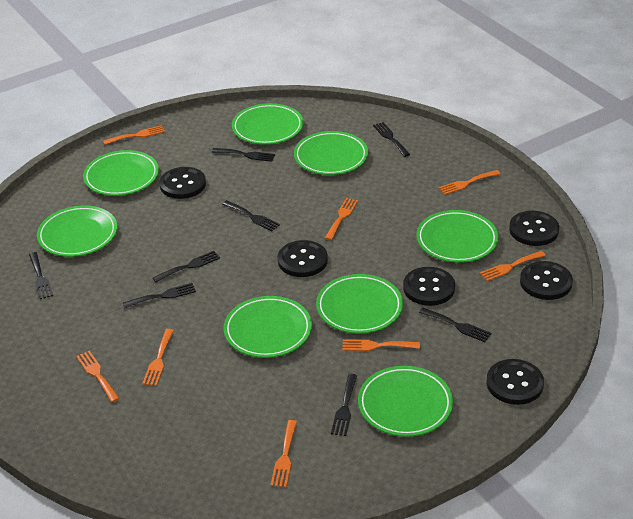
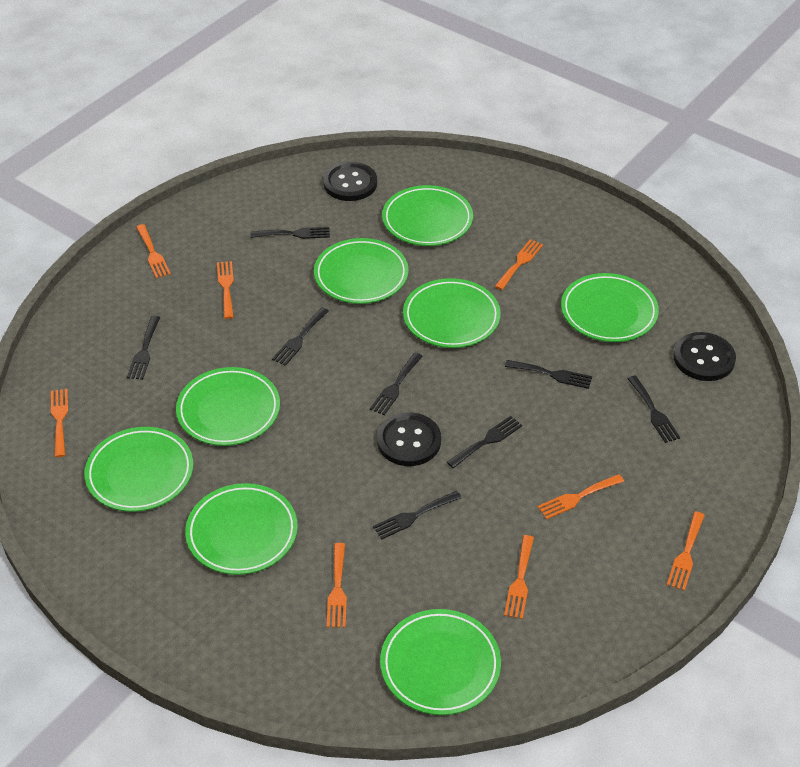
black button: [159,167,206,199] [277,240,328,277] [403,267,455,306] [486,359,544,405] [509,211,559,246] [520,261,573,300] = 6 -> [323,162,377,201] [377,412,441,466] [673,332,736,381] = 3

